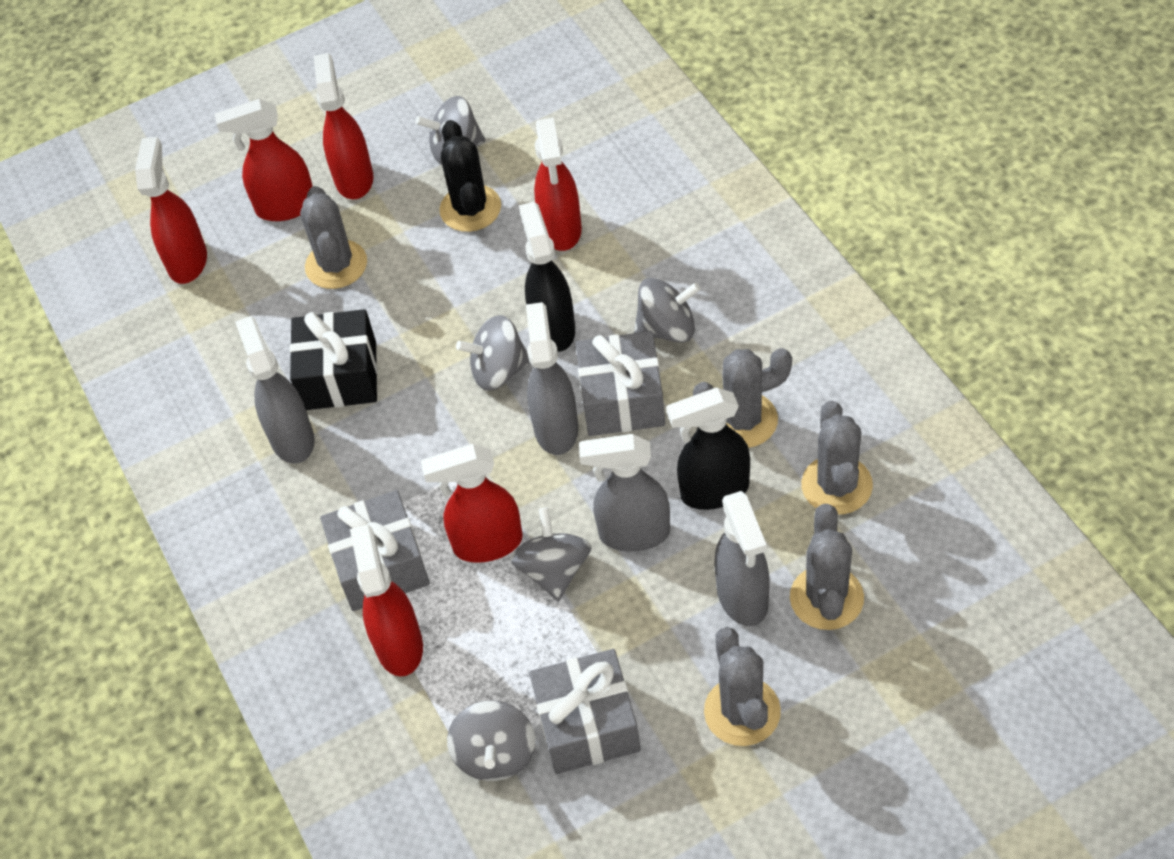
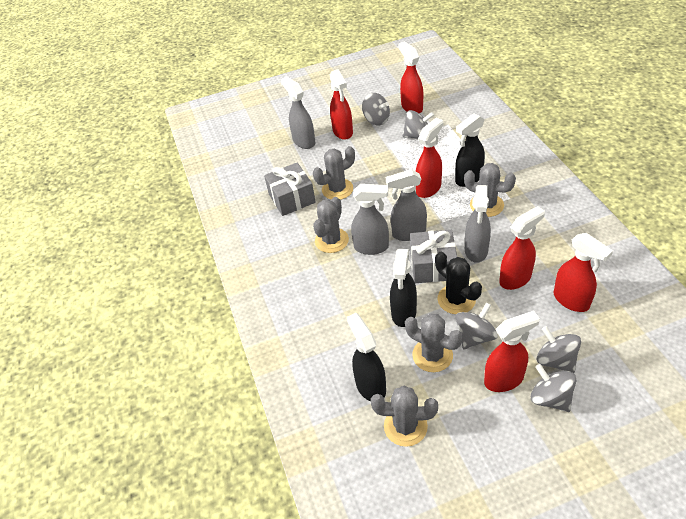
black gift: [290,309,377,410] = 1 -> none = 0
black spray bottle: [519,201,575,352] [666,388,750,510] = 2 -> [347,313,386,402] [390,248,417,327] [455,114,485,187] = 3
grey gift: [320,490,430,611] [529,649,641,774] [576,331,665,436] = 3 -> [264,163,316,216] [410,230,457,283] = 2

